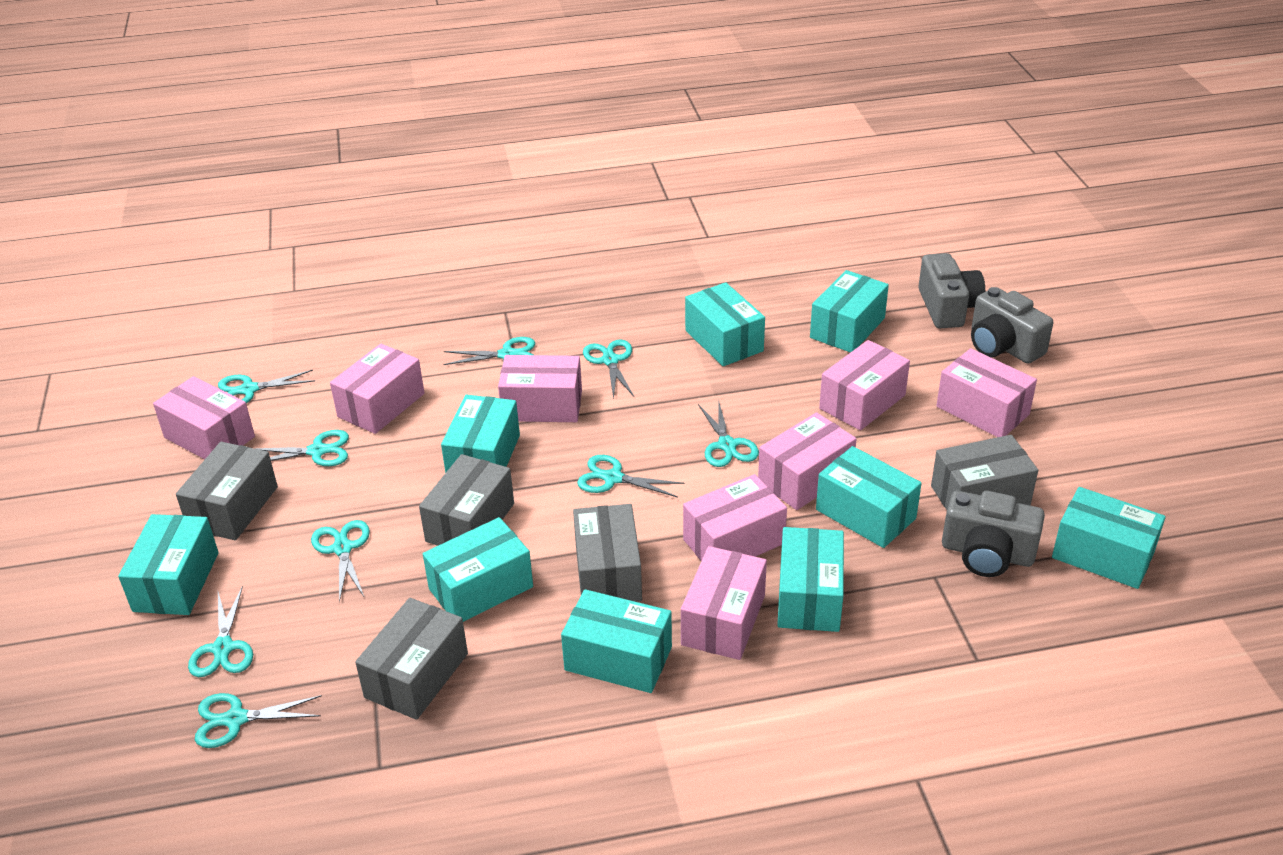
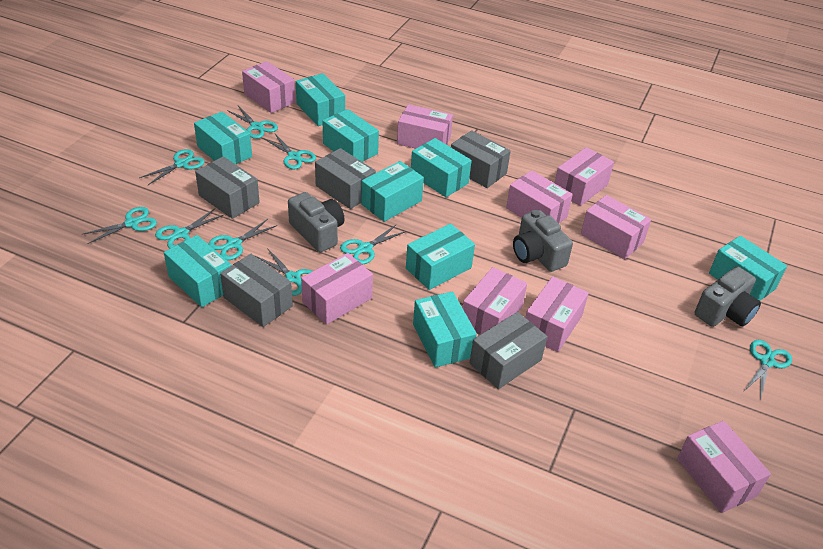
pink box: [153,376,255,459] [330,344,424,434] [498,355,582,422] [681,546,767,660] [683,474,787,561] [758,412,857,510] [819,340,910,430] [936,348,1037,437] = 8 -> [242,61,296,113] [301,253,373,325] [397,104,453,149] [463,267,527,335] [506,170,573,223] [525,277,589,352] [555,147,614,206] [581,195,651,259] [677,421,771,513] = 9

